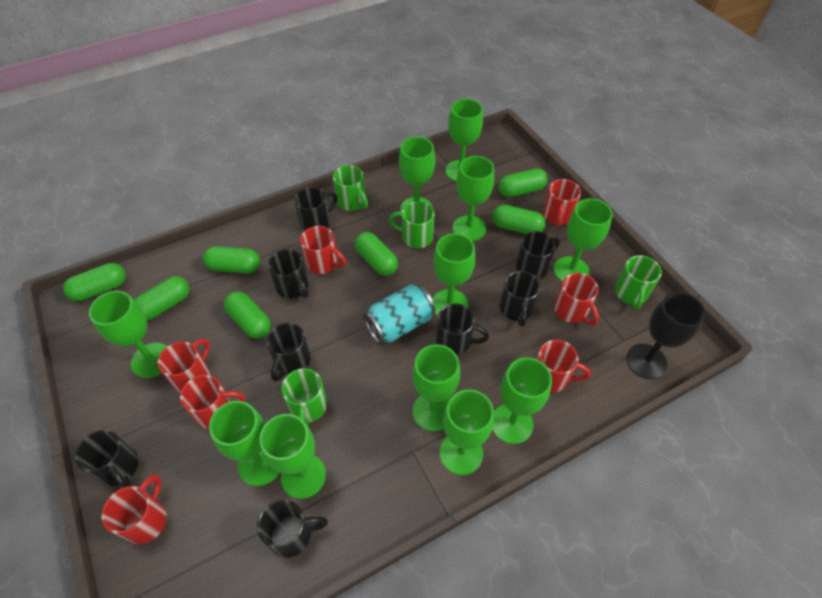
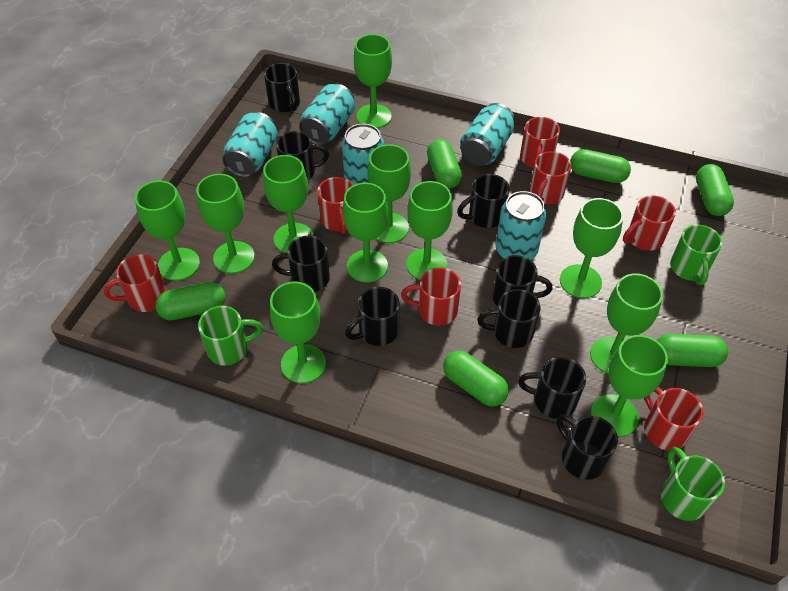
black goblet: [626,292,706,379] = 1 -> none = 0
black mug: [75,430,138,488] [257,499,328,558] [266,323,311,382] [268,249,309,299] [294,187,338,231] [436,303,489,355] [500,271,541,327] [516,231,560,279] = 8 -> [264,63,300,112] [272,236,330,292] [276,131,329,180] [345,287,400,346] [457,174,510,228] [477,289,541,348] [492,255,553,307] [518,357,586,419] [557,414,618,480] = 9
green capsule: [63,263,126,301] [134,276,189,321] [203,246,260,274] [224,291,271,339] [355,232,398,276] [492,205,545,234] [498,168,547,197] = 7 -> [155,282,225,320] [427,139,462,189] [443,351,509,407] [570,149,631,183] [657,334,728,367] [696,164,734,216] = 6
green mug: [281,368,327,426] [333,165,368,211] [389,201,434,248] [615,255,662,310] = 4 -> [198,306,263,366] [661,447,725,521] [670,224,722,285] = 3
turquoise can: [363,284,435,344] = 1 -> [222,112,278,177] [299,84,355,145] [342,124,384,185] [460,103,515,166] [496,191,546,260] = 5

